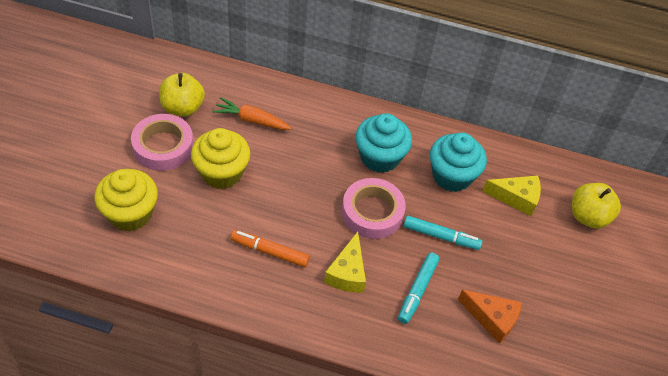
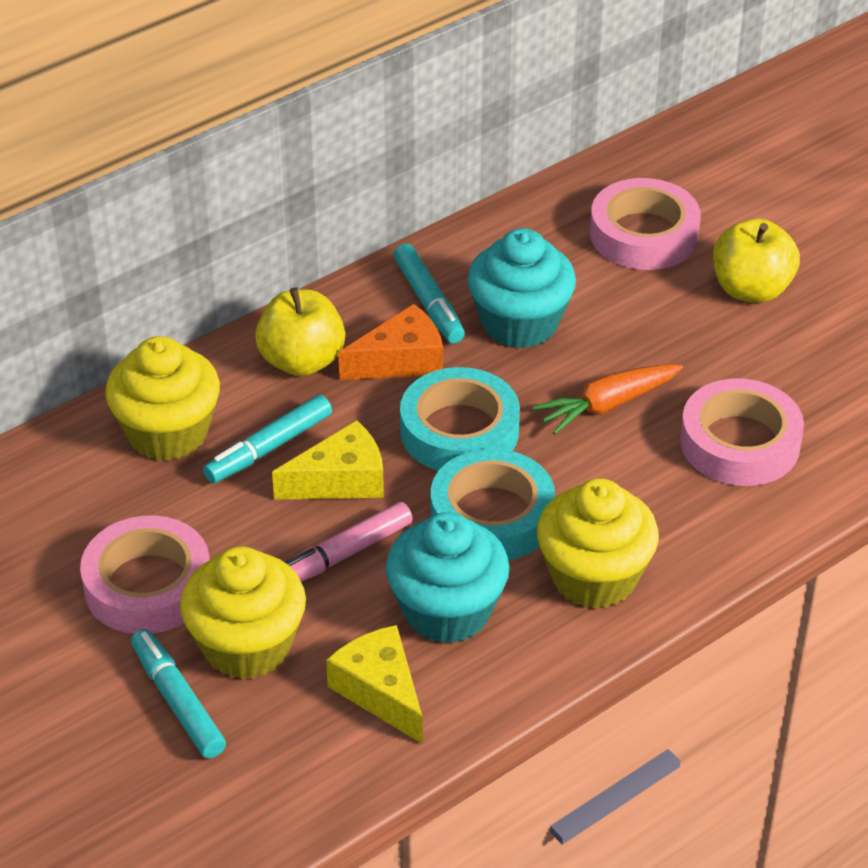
orange marker: [231,230,310,267] = 1 -> none = 0
pink marker: none = 0 -> [285,502,413,582] = 1
pink tape: [131,114,194,171] [342,178,406,239] = 2 -> [80,515,210,634] [590,178,701,270] [680,378,804,486] = 3
turquoise marker: [398,253,439,324] [404,216,482,250] = 2 -> [131,629,226,758] [203,395,332,483] [394,243,465,344] = 3
turquoise tape: none = 0 -> [400,367,520,471] [431,449,555,560] = 2
yellow cupcake: [94,169,158,231] [191,128,250,189] = 2 -> [105,336,220,461] [180,546,306,679] [537,479,659,609] = 3

